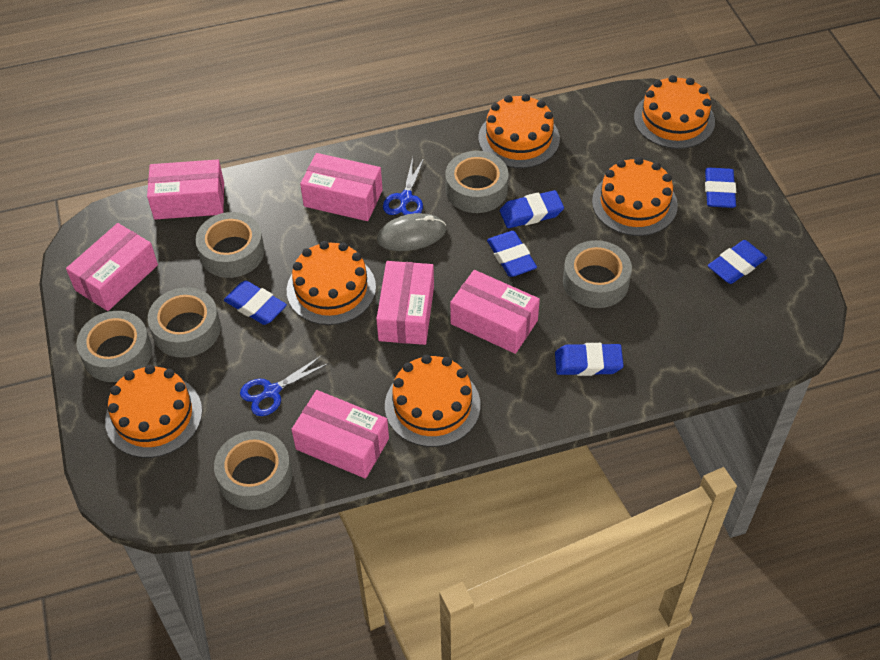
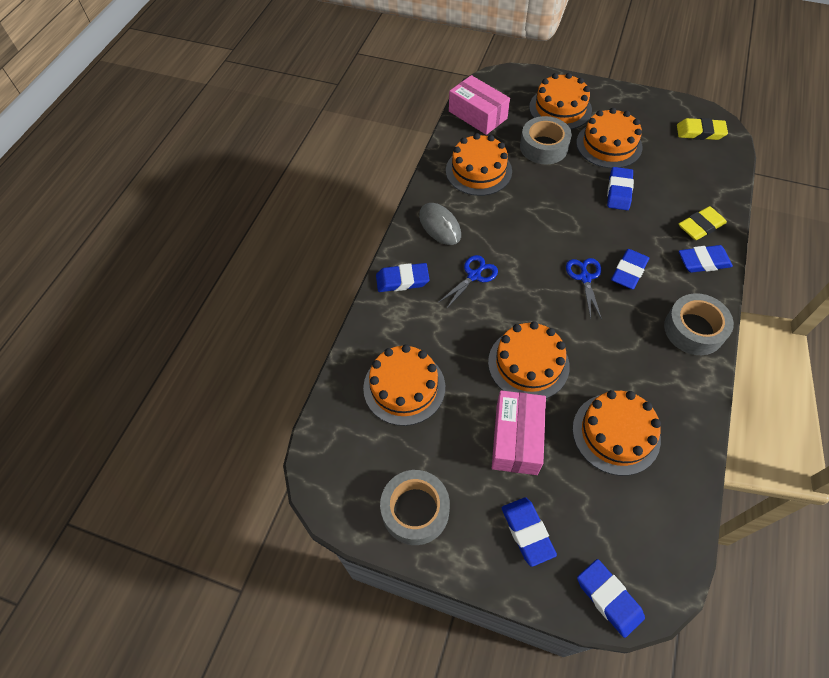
grey tape: [77,311,152,382] [148,287,221,358] [196,212,265,278] [214,431,292,510] [445,151,509,213] [563,240,632,308] = 6 -> [380,470,450,545] [520,116,572,164] [664,293,734,355] = 3
pink box: [66,223,158,311] [147,159,224,220] [291,390,389,479] [300,153,383,221] [376,261,434,345] [450,270,540,354] = 6 -> [449,75,510,135] [492,390,546,475] = 2
yellow eraser: none = 0 -> [677,118,728,140] [679,206,727,240] = 2

